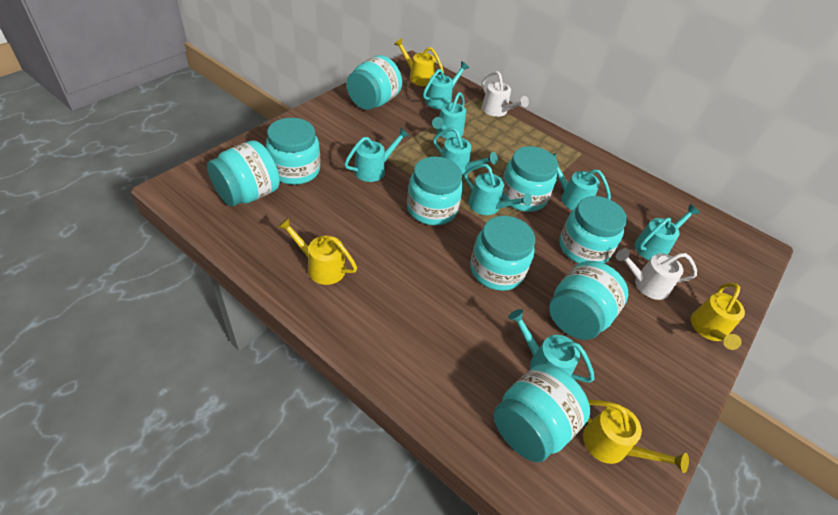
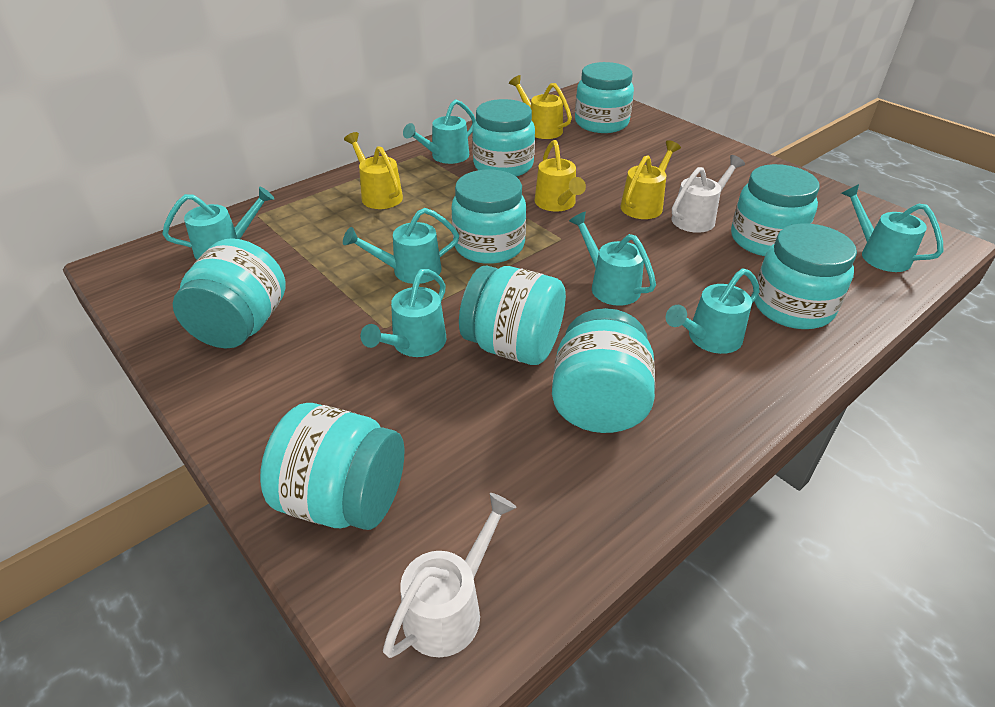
turquoise watering can: [344,128,409,182] [423,61,469,110] [432,92,466,139] [433,127,498,176] [464,164,532,215] [508,309,594,383] [553,153,611,210] [634,204,700,260] = 8 -> [162,187,274,260] [343,208,459,284] [360,269,446,357] [403,99,476,164] [569,212,656,306] [666,268,760,354] [841,184,943,272] = 7

